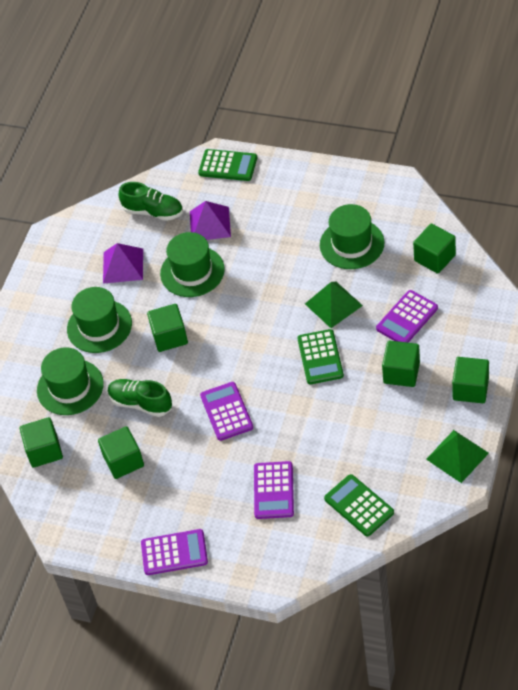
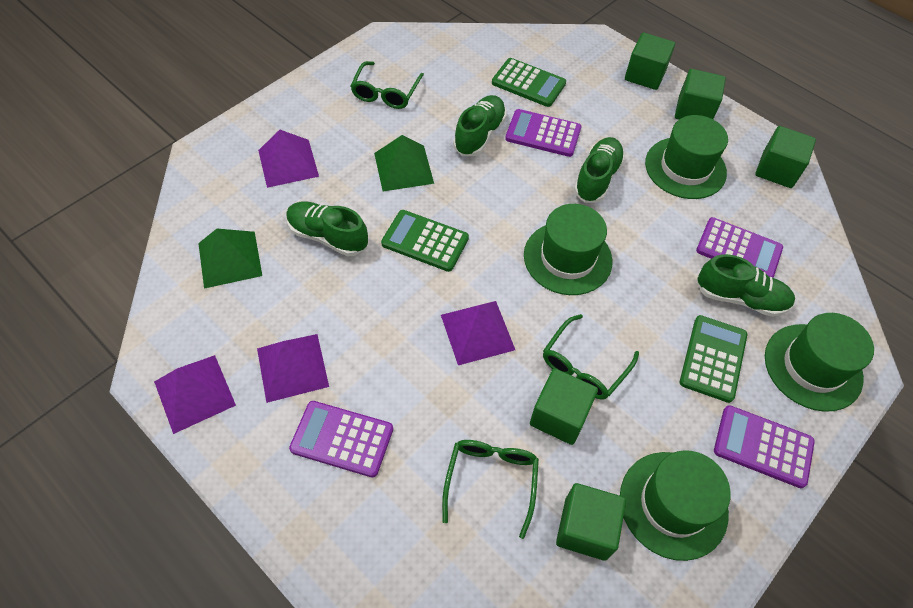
green cube: [19,417,63,468] [98,426,144,479] [147,304,188,352] [382,340,420,387] [413,224,456,274] [452,357,489,403] = 6 -> [530,368,598,445] [556,483,626,561] [625,33,675,90] [675,69,726,119] [755,126,816,188] = 5
green glasses: none = 0 -> [351,61,424,109] [442,440,539,539] [543,314,639,400] = 3
green shoe: [108,379,172,417] [118,182,183,221] = 2 -> [286,201,368,256] [453,95,507,156] [574,137,625,203] [697,254,795,317] = 4
purple pyramid: [103,243,143,284] [190,201,231,240] = 2 -> [154,355,236,434] [257,334,329,403] [258,130,319,188] [441,301,515,365] = 4

